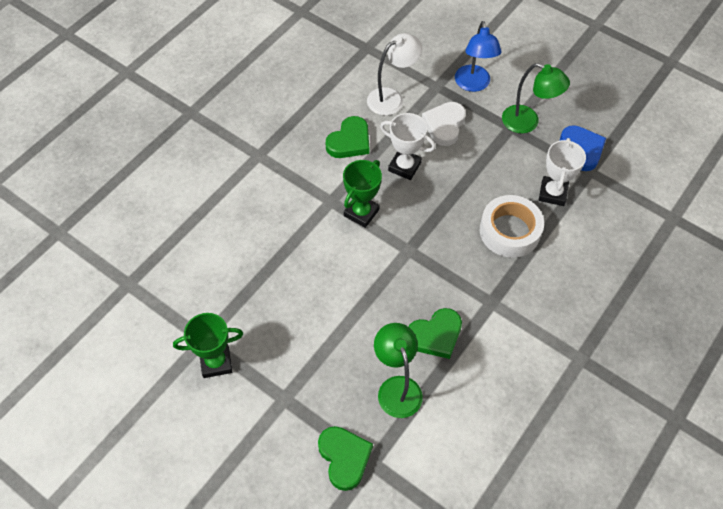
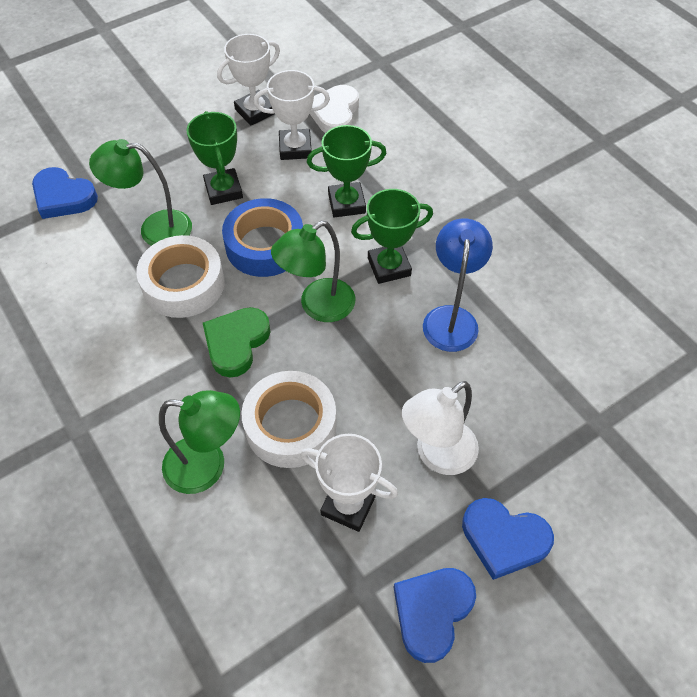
blue heart: [560,125,606,171] = 1 -> [32,167,98,219] [393,568,476,663] [462,498,554,580] = 3
blue tape: none = 0 -> [222,198,303,277] = 1
green heart: [318,426,373,491] [326,116,369,158] [408,308,462,359] = 3 -> [203,307,271,378] = 1
green lamp: [374,323,423,418] [502,63,570,134] = 2 -> [89,139,192,246] [159,390,240,494] [271,221,355,322] = 3
green trophy: [173,313,243,378] [343,160,382,228] = 2 -> [186,111,243,205] [307,125,386,217] [351,189,433,284] = 3
white tape: [480,195,544,258] = 1 -> [136,235,225,318] [241,371,337,468] = 2
white trophy: [380,113,435,180] [539,138,586,206] = 2 -> [217,34,280,125] [254,70,330,160] [301,434,398,532] = 3

